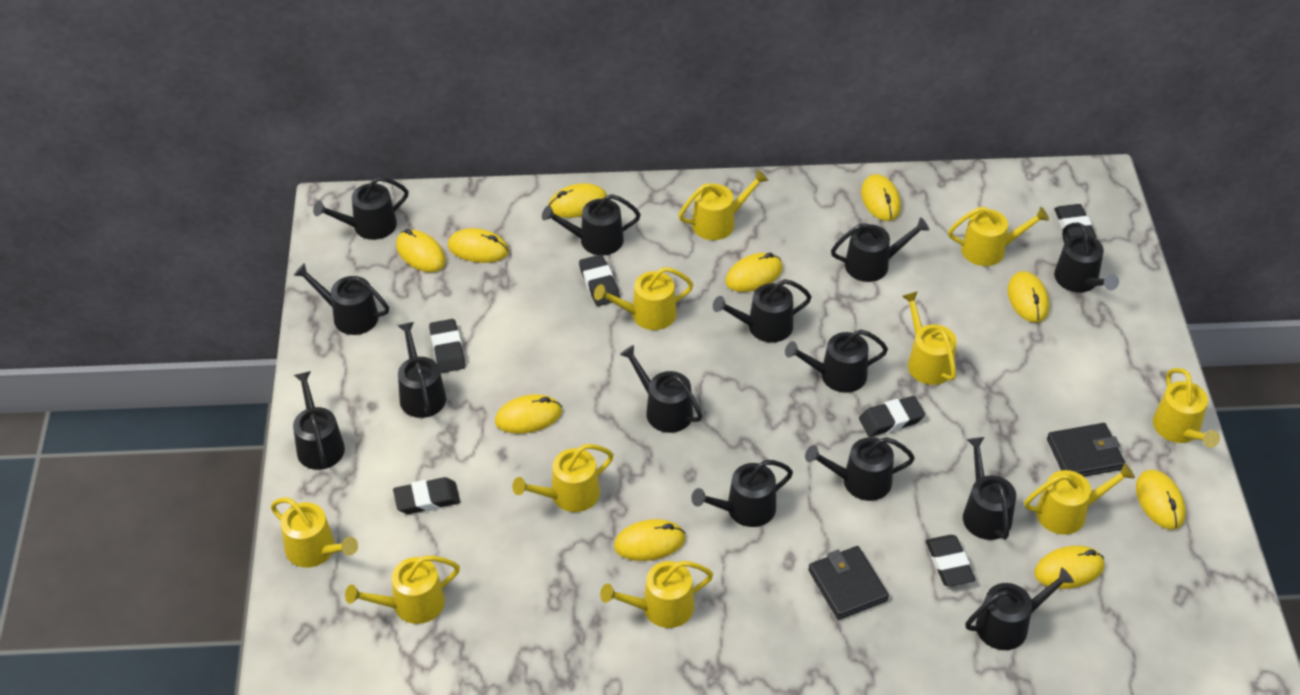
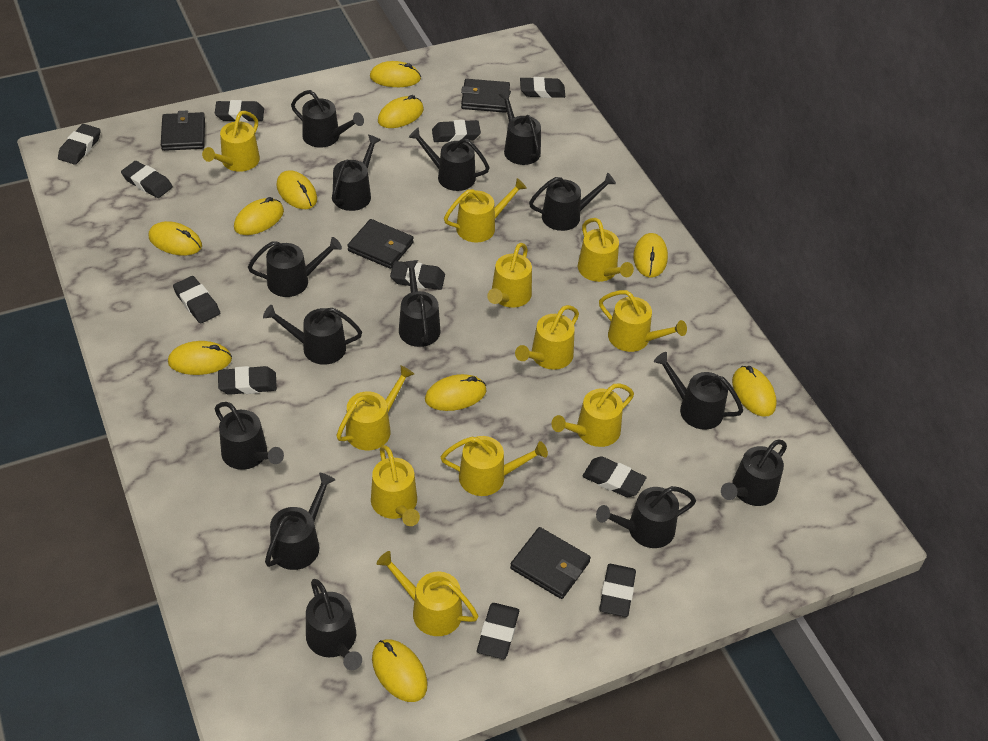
black eraser: [393,477,460,514] [429,319,465,373] [579,255,620,306] [859,396,925,437] [926,535,975,587] [1054,204,1096,238] = 6 -> [58,124,101,165] [121,161,173,198] [173,276,220,324] [215,100,264,122] [218,366,277,395] [390,261,445,290] [432,120,481,142] [477,603,519,659] [520,77,565,98] [583,456,647,497] [599,564,636,617] = 11
black wallet: [808,546,889,620] [1047,423,1125,476] = 2 -> [161,111,205,151] [347,219,414,269] [461,79,510,113] [510,527,591,599] = 4
yellow watering can: [271,497,358,568] [345,556,460,624] [512,444,614,512] [594,267,693,330] [600,561,713,628] [679,169,769,240] [902,291,957,385] [948,207,1049,266] [1024,463,1135,535] [1153,368,1220,448] = 10 -> [202,111,260,172] [336,365,414,450] [371,445,420,526] [377,551,478,636] [441,436,548,496] [444,178,527,242] [487,243,532,308] [515,305,579,370] [552,383,634,447] [578,218,634,282] [599,290,687,352] = 11

